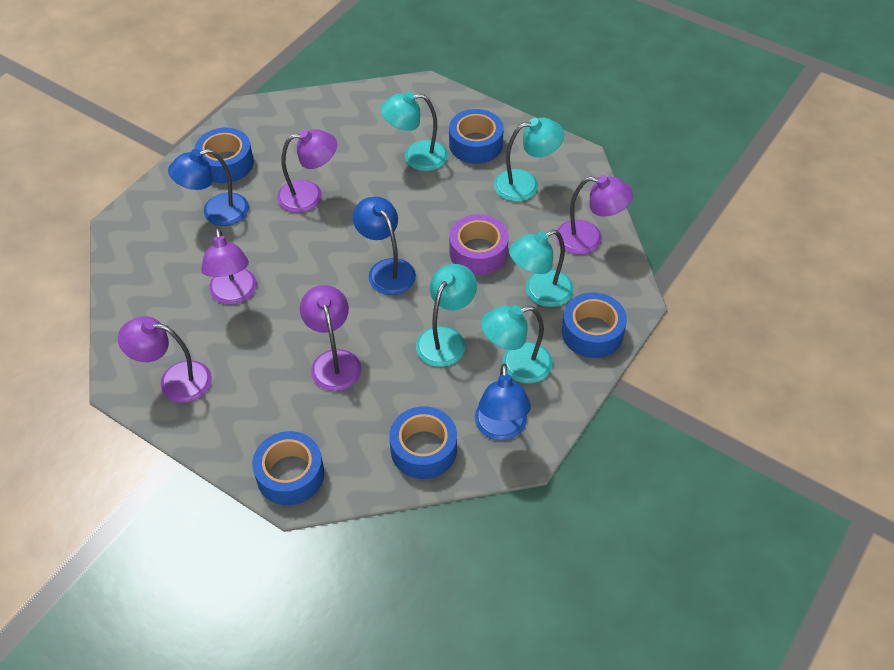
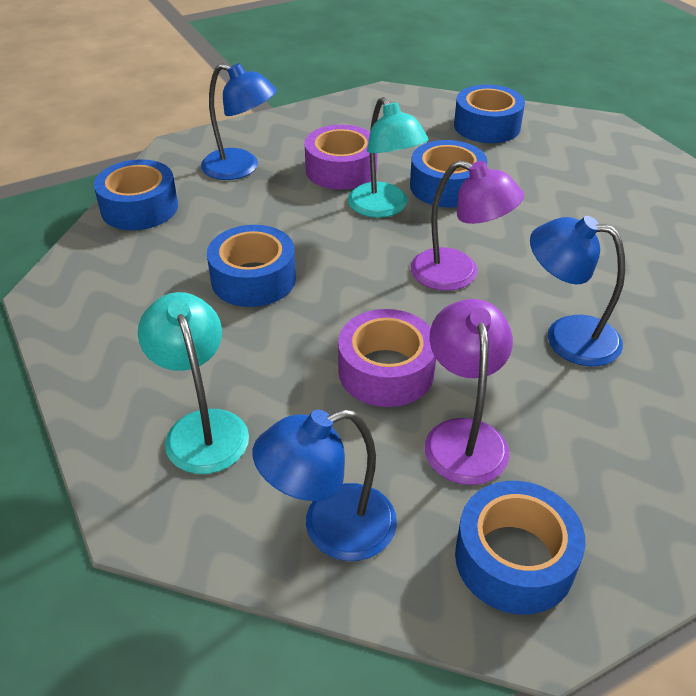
purple lamp: [118,316,212,403] [201,228,257,305] [277,129,337,213] [300,285,362,391] [556,175,633,255] = 5 -> [411,160,524,291] [425,299,513,485] = 2
purple tape: [449,214,509,275] = 1 -> [305,124,378,190] [338,309,436,407] = 2
turquoise lamp: [381,91,448,171] [416,264,477,367] [481,305,553,384] [494,118,564,202] [509,230,574,307] = 5 -> [138,292,249,474] [348,97,428,218] = 2

